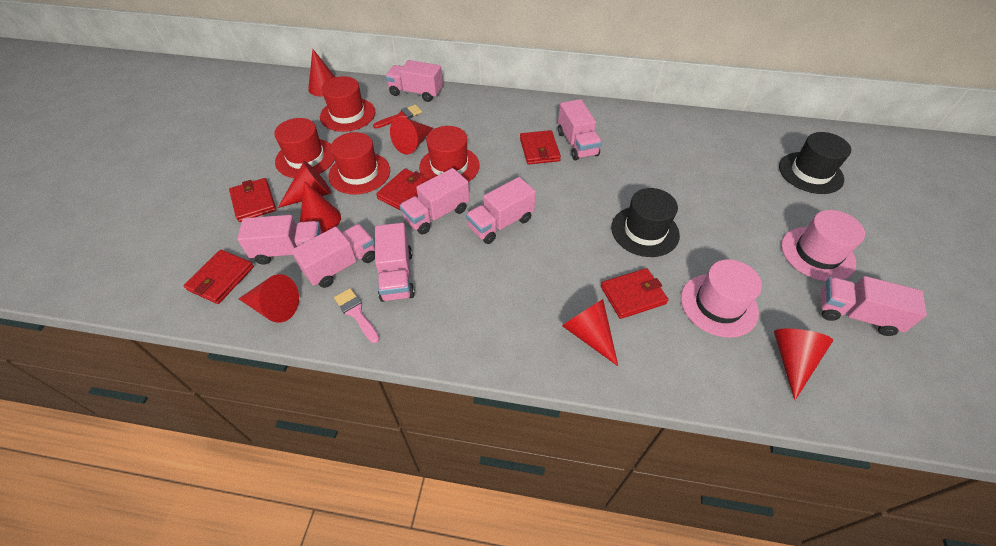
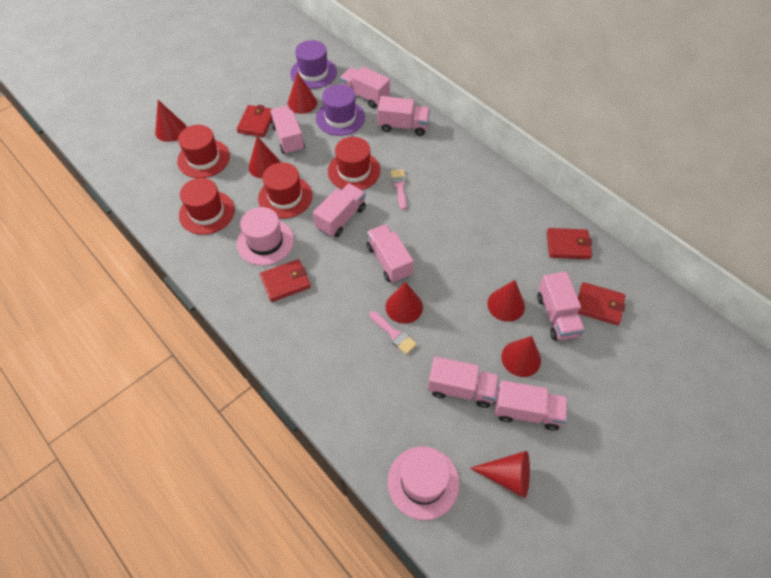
black hat: [611,188,680,257] [779,132,851,194] = 2 -> none = 0
pink brush: [334,288,379,343] = 1 -> [370,311,417,354] [391,169,407,210] = 2
purple hat: none = 0 -> [290,40,337,89] [316,85,365,136] = 2
red brush: [373,105,422,129] = 1 -> none = 0
red wallet: [183,250,254,304] [229,178,276,222] [376,169,429,210] [520,130,561,164] [601,268,669,319] = 5 -> [236,105,272,137] [260,259,311,302] [547,228,592,259] [577,282,626,325] = 4

